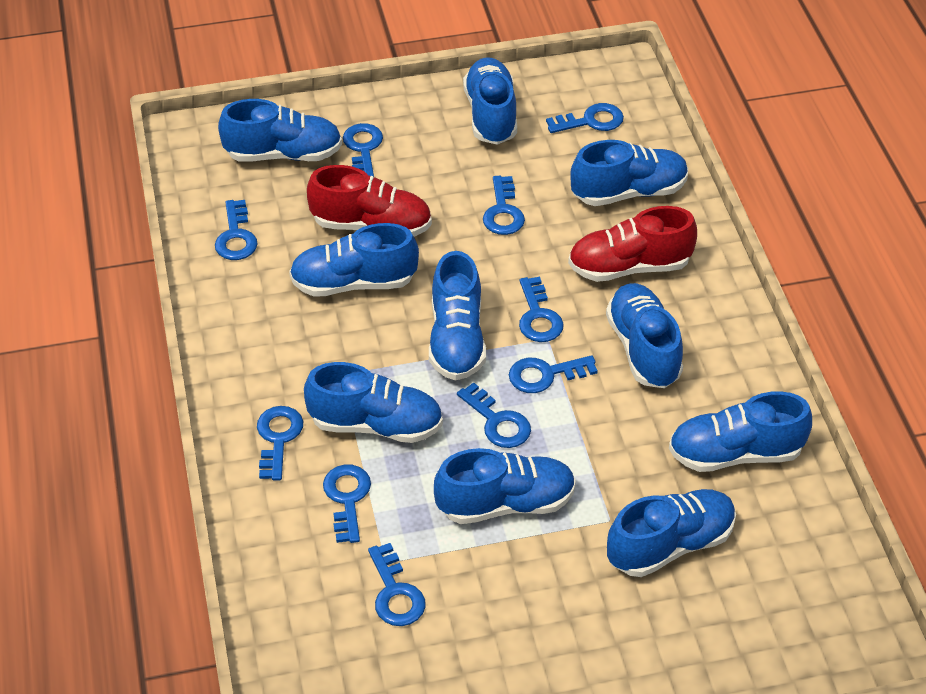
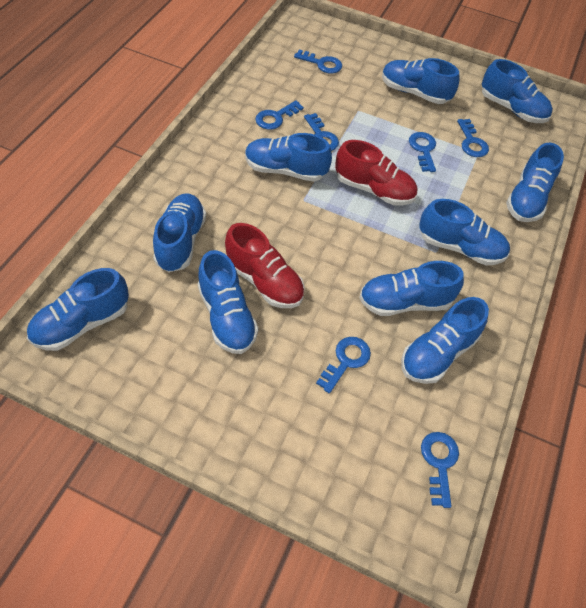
blue key: [215,200,258,260] [257,406,303,480] [323,464,371,543] [343,123,383,177] [368,543,426,626] [457,382,531,448] [483,176,525,235] [509,355,598,393] [519,277,564,342] [546,103,624,133] = 10 -> [255,100,304,130] [294,49,342,74] [304,113,339,151] [316,337,371,393] [409,132,436,172] [421,432,459,508] [457,119,489,157] = 7

